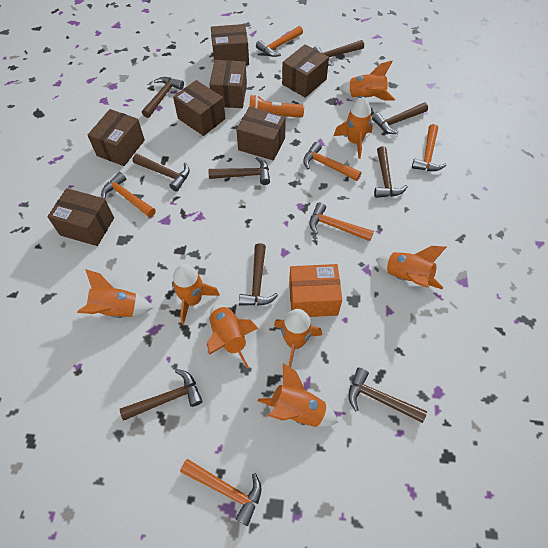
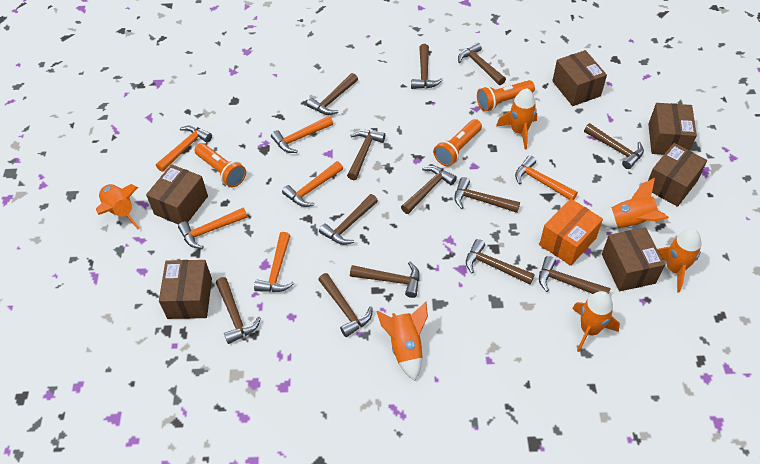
brown box: [47,188,114,246] [88,109,145,166] [173,80,226,136] [209,60,247,108] [211,24,249,66] [236,107,286,160] [282,44,329,98] = 7 -> [146,164,208,225] [159,260,212,319] [552,50,607,106] [602,227,665,291] [648,103,697,155] [648,143,707,207] = 6
brown hammer: [120,369,203,421] [133,154,190,191] [142,77,184,118] [208,157,270,185] [239,243,278,306] [313,40,364,66] [348,368,427,423] [372,103,428,134] [374,146,408,198] = 9 -> [216,277,261,344] [307,73,358,115] [318,273,373,337] [319,194,378,245] [347,130,385,180] [350,262,420,298] [401,166,457,214] [411,44,443,89] [454,177,520,213] [458,42,506,85] [466,239,535,285] [539,256,611,294] [584,123,644,169] = 13
orange flashlight: [249,95,304,118] = 1 -> [194,143,246,188] [433,119,482,166] [477,80,535,112] = 3
orange rocket: [77,269,153,318] [172,264,220,324] [207,304,258,368] [258,363,338,427] [274,309,322,368] [334,97,373,159] [339,61,395,101] [375,246,446,290] = 8 -> [96,184,140,230] [376,302,428,381] [496,89,537,150] [572,291,620,352] [601,178,669,228] [657,229,701,293] = 6

